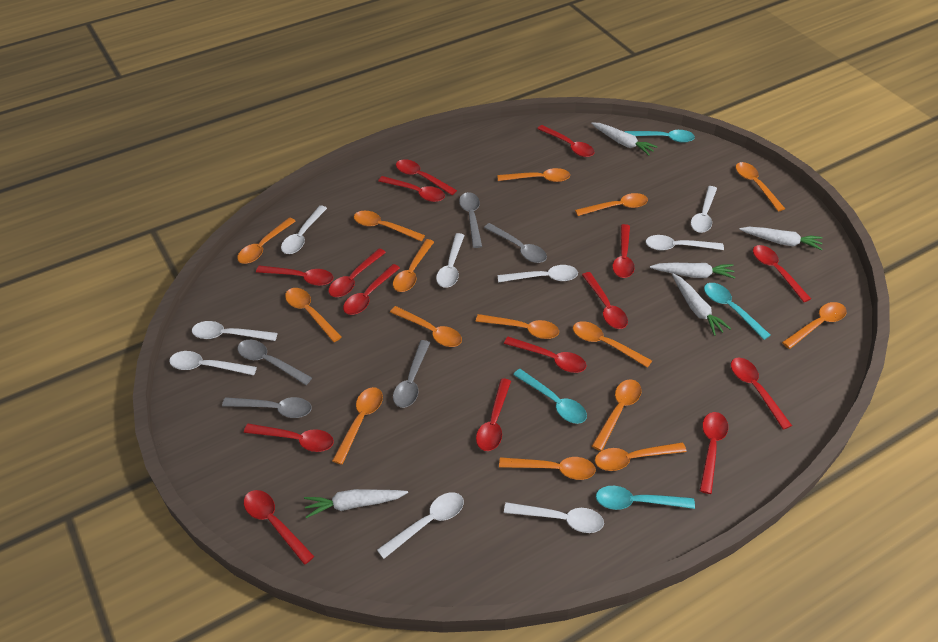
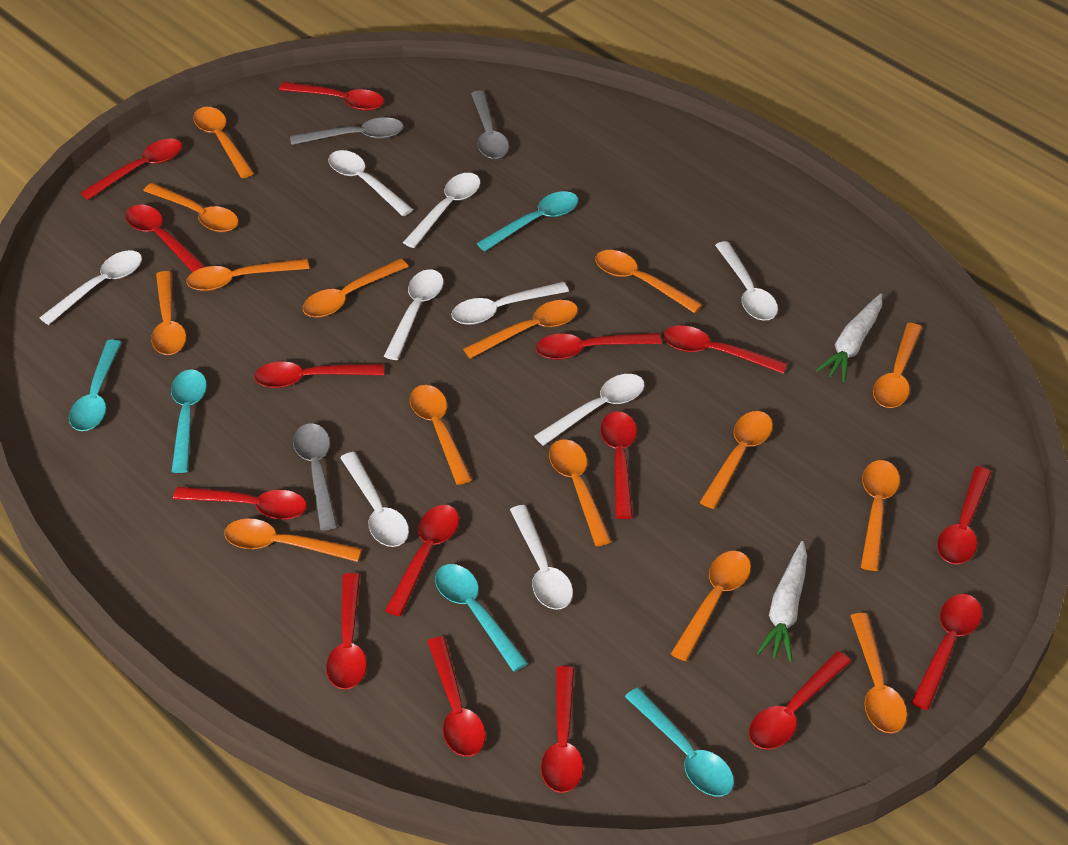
grey spoon: [222,397,312,418] [237,340,312,385] [393,340,430,408] [459,192,482,248] [484,223,547,263] = 5 -> [290,117,404,145] [293,424,337,530] [471,91,509,159] = 3
turquoise spoon: [513,369,587,424] [596,486,695,510] [625,130,695,143] [704,283,771,340] = 4 -> [69,340,122,431] [171,369,207,473] [435,564,528,672] [477,191,578,252] [625,687,734,796] = 5
white carrot: [304,489,408,518] [591,122,658,155] [650,263,736,279] [672,274,731,336] [739,227,823,250] = 5 -> [757,541,807,662] [816,294,882,382] = 2

